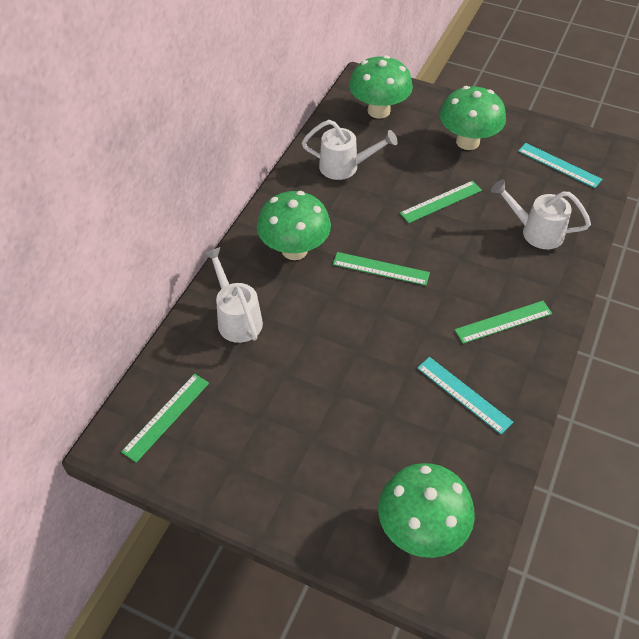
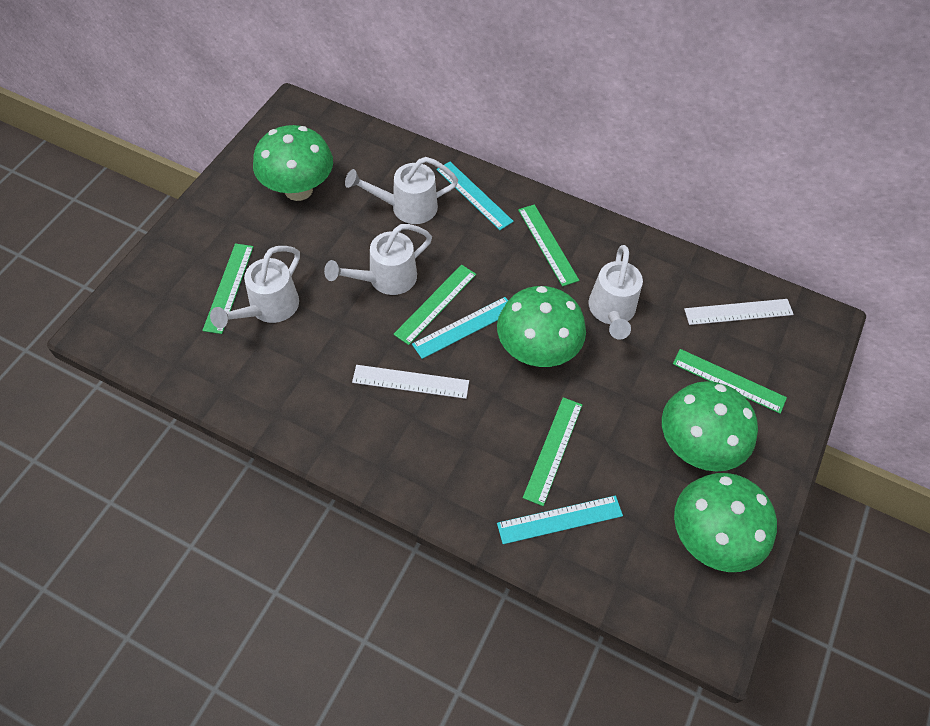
green ruler: [121,374,209,463] [333,252,430,285] [400,181,482,223] [455,301,552,344] = 4 -> [202,243,254,334] [393,265,476,345] [518,204,579,287] [523,397,582,506] [673,349,787,414] = 5
turquoise ruler: [417,357,513,434] [518,143,602,188] = 2 -> [412,297,508,359] [436,162,514,230] [497,495,623,544] = 3
white ruler: none = 0 -> [352,365,469,399] [684,299,794,325] = 2
white watering can: [203,247,263,343] [302,120,398,180] [491,179,591,249] = 3 -> [210,246,300,328] [324,224,432,295] [345,157,458,224] [588,245,643,339] = 4

